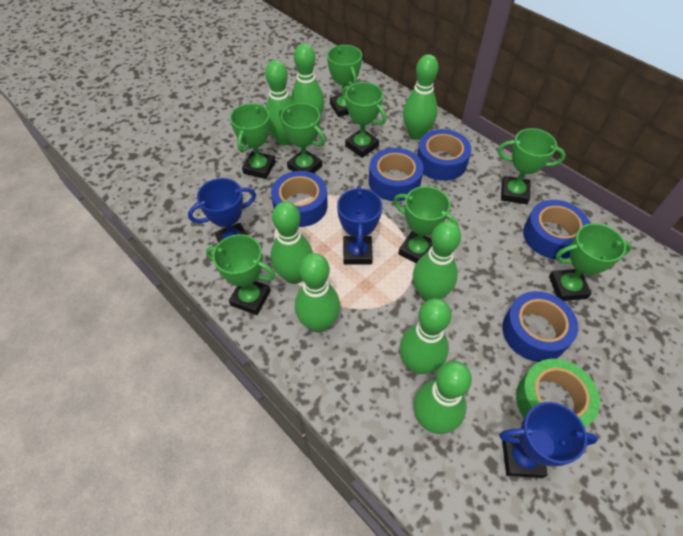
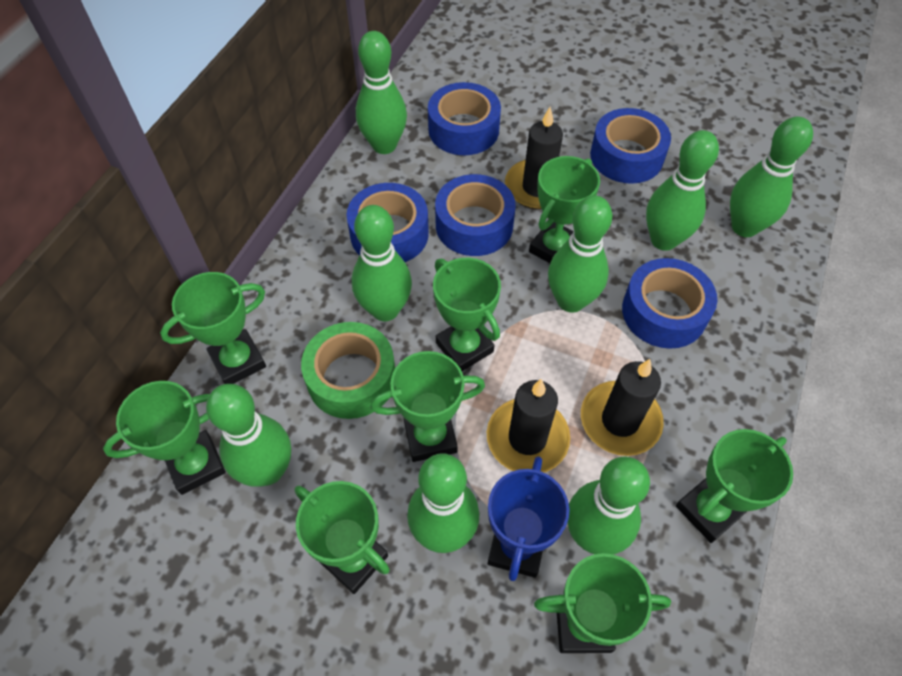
black candle: none = 0 -> [487,379,570,473] [505,107,563,210] [581,359,664,456] = 3
blue trophy: [188,178,256,243] [337,186,382,264] [499,402,598,478] = 3 -> [488,456,569,581] = 1

